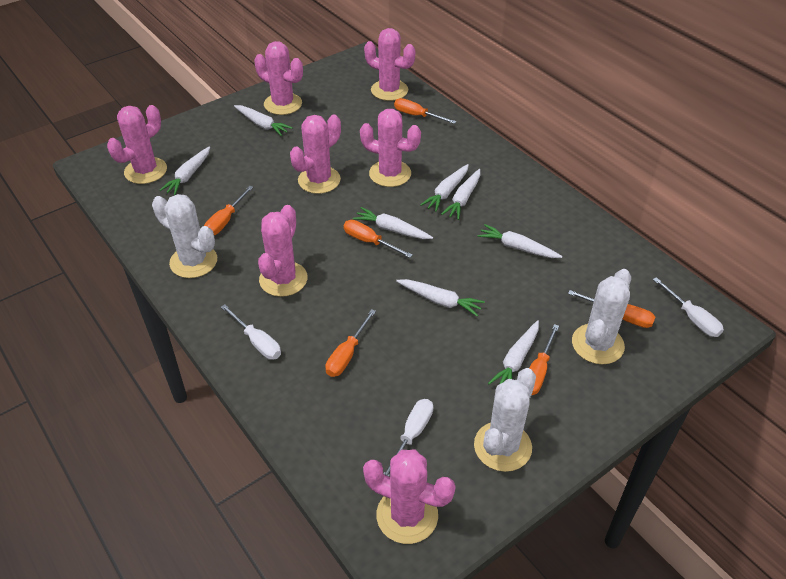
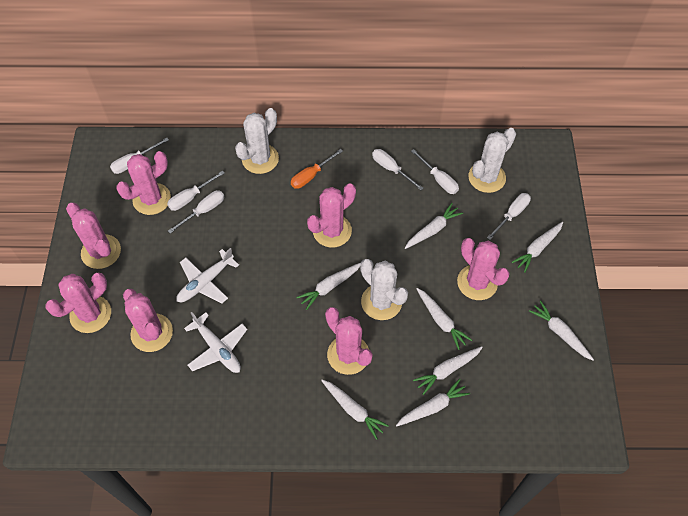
orange screwdriver: [204,186,253,235] [325,309,376,377] [344,220,413,258] [394,98,456,124] [529,324,559,395] [568,290,655,328] = 6 -> [291,149,343,189] = 1
white plane: none = 0 -> [176,248,239,303] [184,312,247,373] = 2
white screwdriver: [221,304,281,360] [383,399,433,477] [653,277,724,337] = 3 -> [110,138,169,174] [167,171,225,211] [168,190,224,234] [372,149,423,190] [411,149,459,194] [487,193,531,240] = 6

